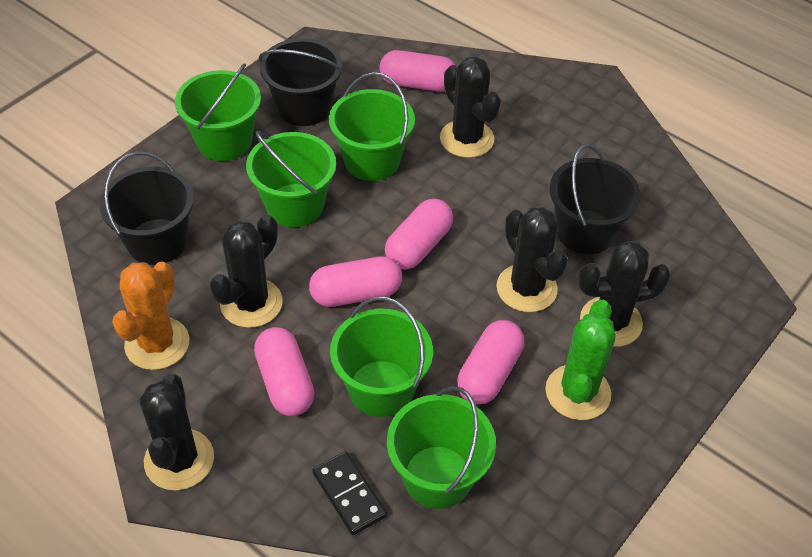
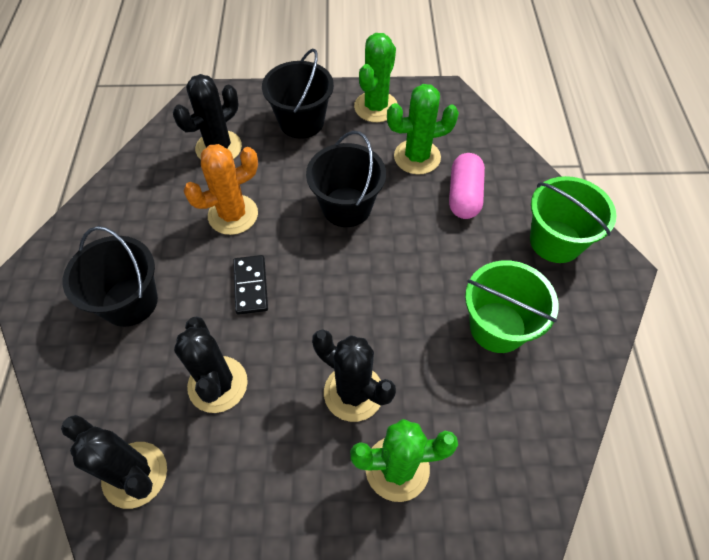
black cactus: [139,374,214,491] [210,214,282,328] [440,57,501,158] [496,207,568,312] [578,241,671,347] = 5 -> [61,415,167,509] [173,74,242,160] [174,316,248,413] [312,329,396,422] = 4
green bucket: [175,63,261,161] [246,131,336,227] [329,72,415,181] [330,297,433,417] [387,386,496,509] = 5 -> [465,260,559,353] [530,176,616,263] = 2
green cactus: [545,299,616,420] = 1 -> [350,419,458,502] [354,33,398,122] [387,84,459,175] = 3
pink capsule: [254,327,315,416] [309,256,402,307] [380,50,456,92] [385,198,453,270] [457,320,524,404] = 5 -> [449,153,485,219] = 1

